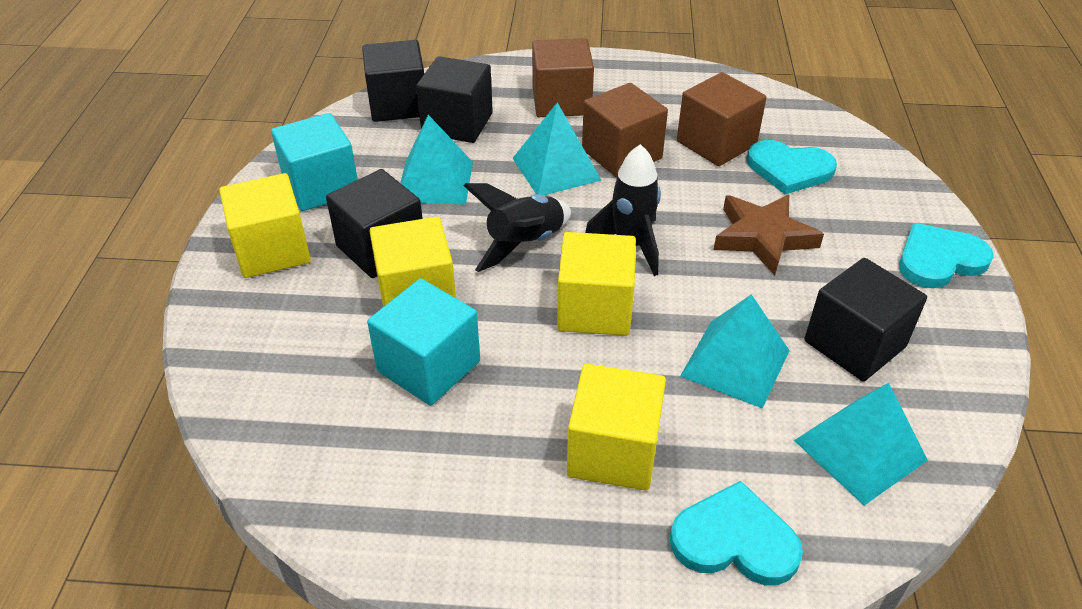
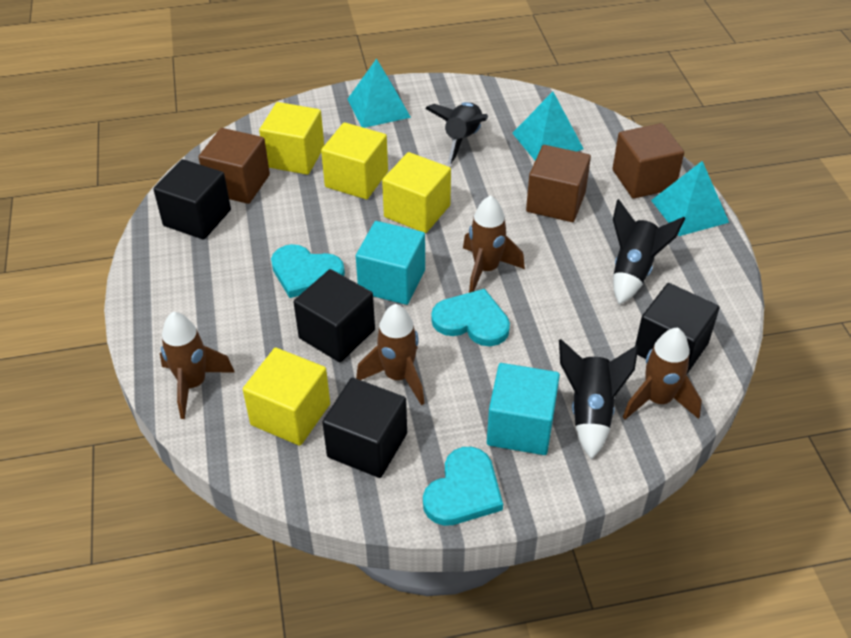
black rocket: [464,183,571,272] [585,144,661,276] = 2 -> [425,102,488,165] [559,339,639,460] [613,199,685,305] = 3
brown rocket: none = 0 -> [160,312,235,419] [356,304,425,405] [463,195,525,293] [623,328,702,420] = 4
brown star: [714,194,824,275] = 1 -> none = 0
turquoise pyramid: [400,115,473,205] [513,102,601,196] [680,294,790,409] [794,383,928,506] = 4 -> [347,58,411,128] [512,91,584,160] [651,161,729,236] = 3

